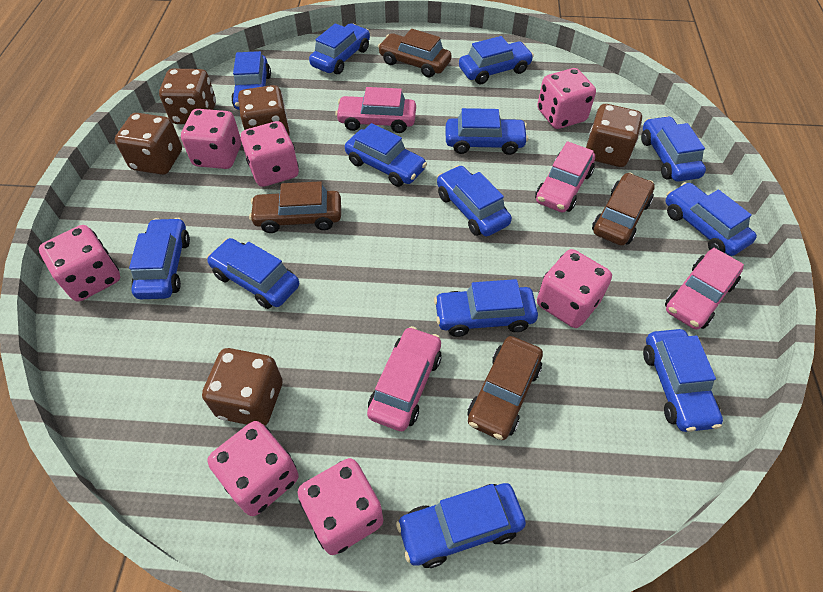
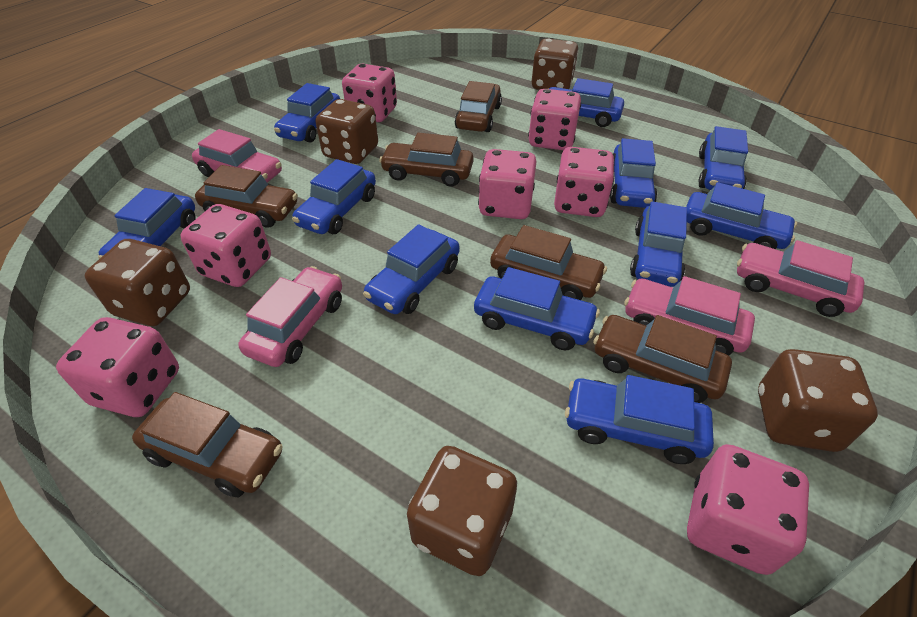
blue car: [129,218,190,299] [207,238,299,309] [231,51,271,110] [309,23,370,74] [345,123,427,187] [396,483,526,568] [434,279,538,337] [437,165,512,236] [446,108,528,155] [459,36,534,84] [641,116,706,182] [643,329,723,432] [665,182,757,256] = 13 -> [98,188,196,259] [274,83,340,143] [292,159,376,234] [363,224,460,314] [474,267,600,350] [549,78,624,127] [565,375,714,464] [610,138,657,208] [630,201,687,287] [686,182,797,249] [698,126,748,190] = 11
brown car: [249,181,341,233] [378,29,452,78] [467,336,543,440] [592,172,655,246] = 4 -> [132,392,283,498] [195,165,298,228] [379,133,474,187] [455,81,502,132] [490,225,607,300] [593,315,732,403] = 6

